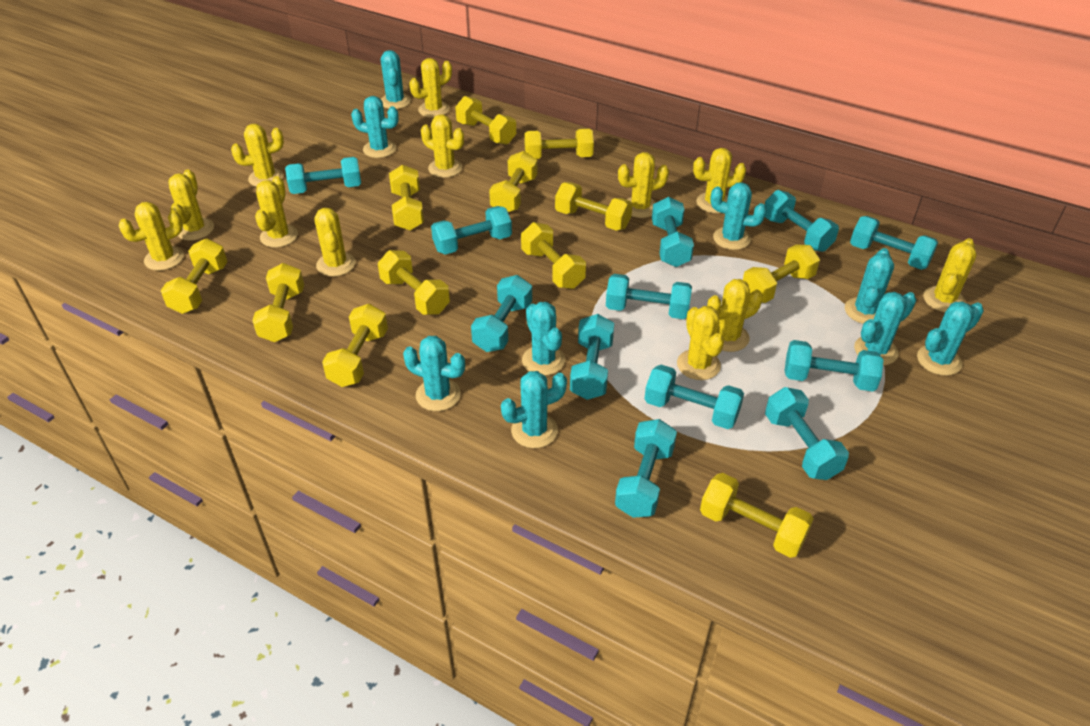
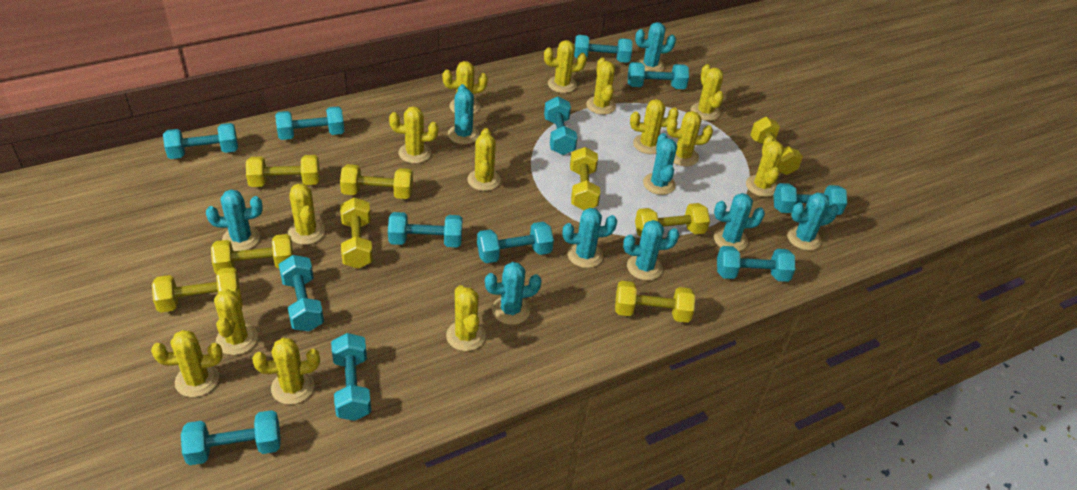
yellow cactus: [119,202,184,271] [168,169,214,241] [231,124,284,187] [255,176,298,248] [314,208,355,277] [409,58,452,118] [421,114,464,178] [618,152,669,218] [677,306,724,380] [693,148,746,213] [707,279,763,352] [923,238,976,312] = 12 -> [151,330,223,397] [214,287,258,355] [252,338,320,405] [288,184,325,245] [389,106,438,164] [442,61,488,114] [446,285,486,351] [467,128,501,191] [544,40,587,93] [586,58,616,115] [630,99,679,154] [667,111,713,167] [691,64,724,121] [746,136,784,197] = 14
yellow dumbbell: [161,239,228,314] [252,263,304,342] [322,304,388,387] [378,250,450,315] [389,165,424,230] [455,96,516,145] [489,151,538,212] [521,222,586,289] [524,129,594,159] [555,182,632,231] [700,473,814,558] [743,244,820,303] = 12 -> [152,267,240,313] [211,234,293,274] [246,155,320,187] [340,164,413,199] [340,197,373,269] [570,147,600,210] [615,281,695,323] [635,203,710,237] [750,117,803,175] = 9

